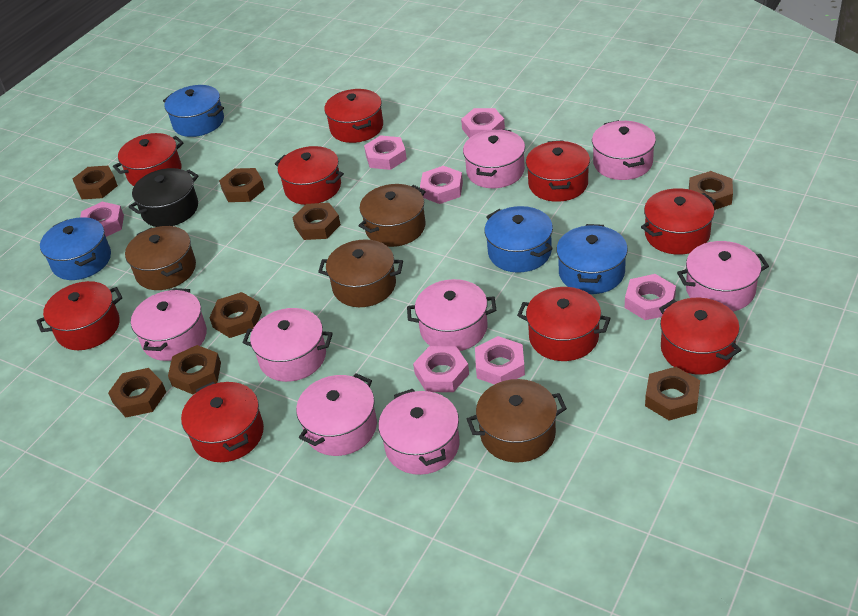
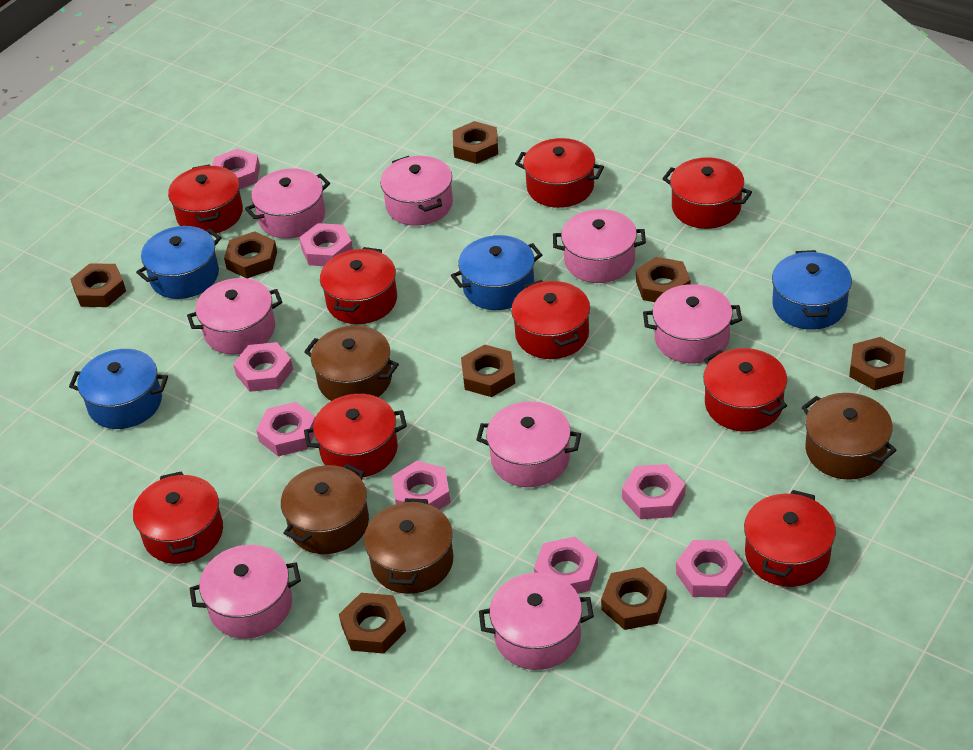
black pot: [129,168,199,227] = 1 -> none = 0
pink nut: [80,202,124,237] [364,135,407,170] [413,346,469,392] [420,166,463,204] [461,108,505,138] [475,336,525,385] [625,274,676,320] = 7 -> [212,149,260,190] [233,342,293,392] [256,402,316,456] [299,223,353,266] [392,461,451,510] [534,537,598,594] [622,464,685,519] [676,540,743,598] = 8

